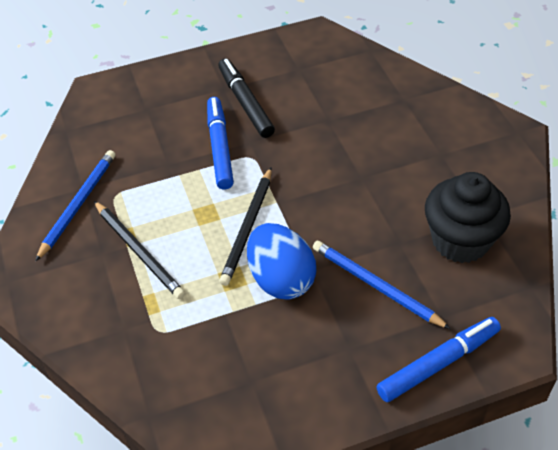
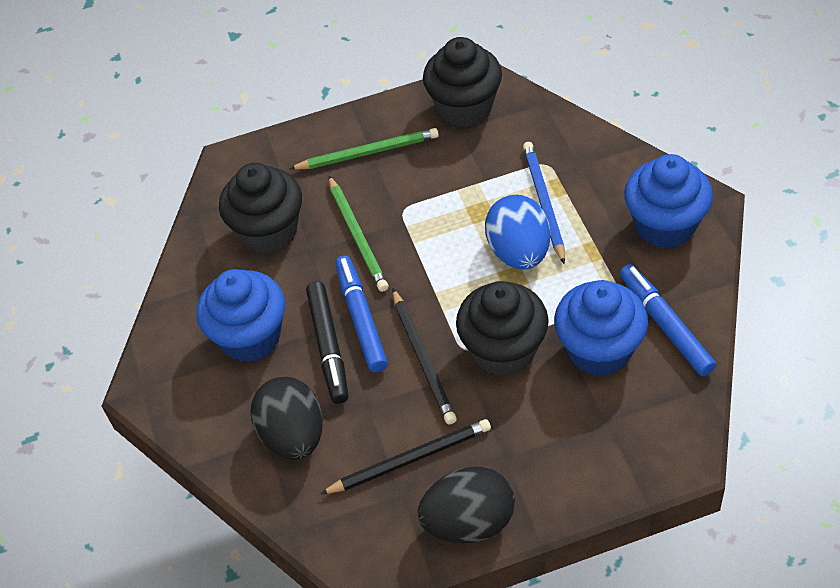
black cupcake: [425,172,511,263] = 1 -> [219,163,302,254] [423,37,502,127] [456,281,549,377] = 3
black egg: none = 0 -> [251,377,323,460] [417,467,515,543] = 2
blue cupcake: none = 0 -> [197,269,285,362] [554,280,648,376] [624,154,713,248] = 3
blue pencil: [35,150,115,262] [313,241,451,329] = 2 -> [523,142,565,264] = 1
green pencil: none = 0 -> [289,128,439,170] [329,176,388,292] = 2

